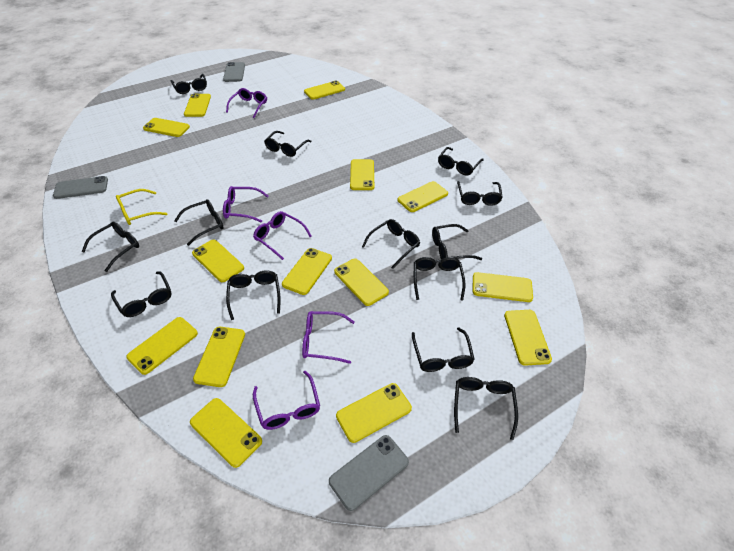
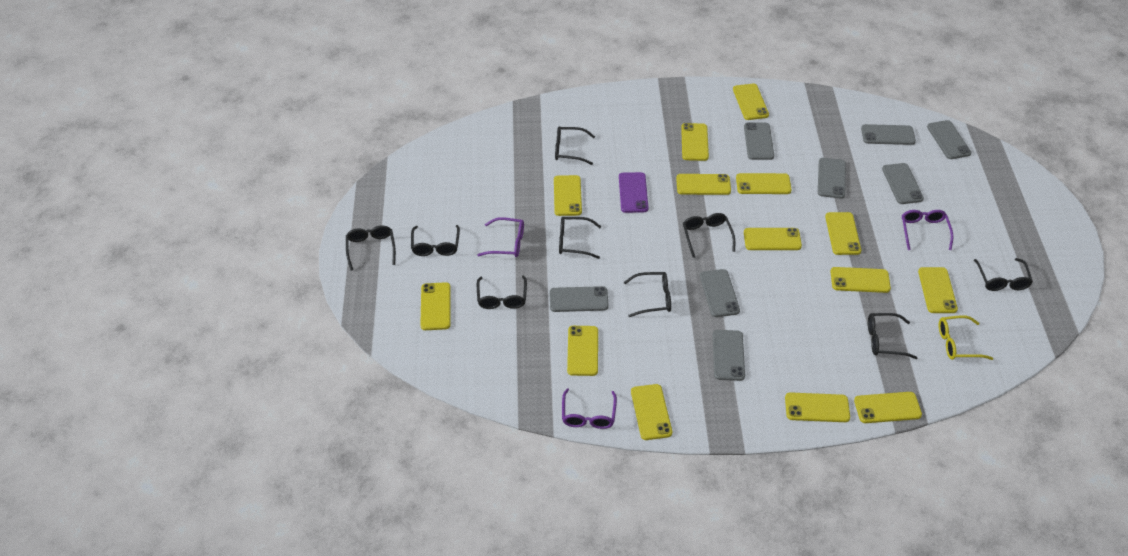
black glasses: [82,222,139,272] [111,271,171,317] [171,74,207,94] [174,199,224,246] [226,270,281,320] [264,131,312,157] [362,219,420,269] [412,327,475,372] [414,257,465,301] [432,224,482,260] [438,147,484,175] [454,377,518,440] [457,181,503,206] = 13 -> [346,225,396,271] [411,225,460,256] [477,275,527,309] [555,127,595,165] [559,217,601,259] [624,272,671,317] [683,213,735,258] [868,313,917,359] [974,258,1033,291] = 9
grey phone: [53,176,108,199] [223,62,245,82] [329,435,409,511] = 3 -> [550,286,609,312] [700,269,740,317] [713,330,745,381] [744,122,774,160] [818,158,846,199] [861,124,916,145] [882,163,924,204] [927,120,971,159] = 8
purple glasses: [223,186,269,223] [226,88,267,118] [253,211,312,260] [253,371,320,430] [302,311,355,364] = 5 -> [477,217,524,257] [562,388,617,429] [902,210,953,250] = 3
purple phone: none = 0 -> [619,172,649,213] = 1

